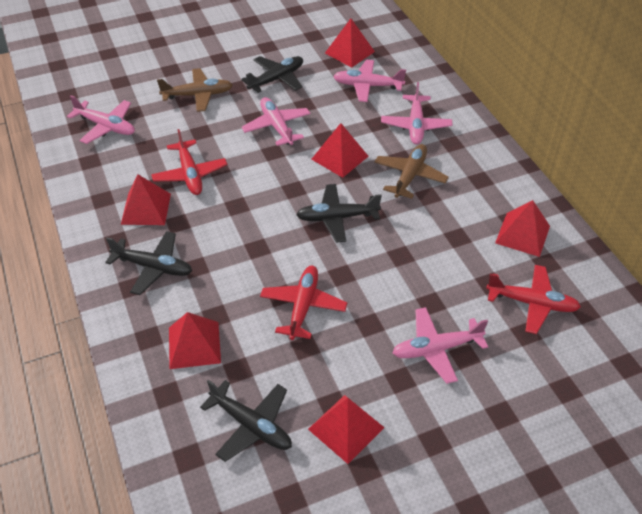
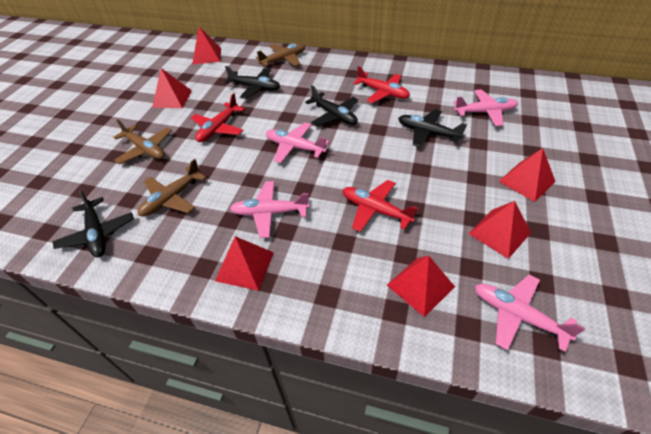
brown plane: [157,68,233,112] [374,144,449,199] = 2 -> [113,119,172,164] [138,159,206,217] [256,43,305,67] = 3
pink plane: [67,95,135,144] [241,97,310,146] [333,60,406,102] [381,82,452,145] [392,307,488,384] = 5 -> [230,181,310,238] [266,123,330,163] [453,89,518,126] [475,275,585,352] = 4

